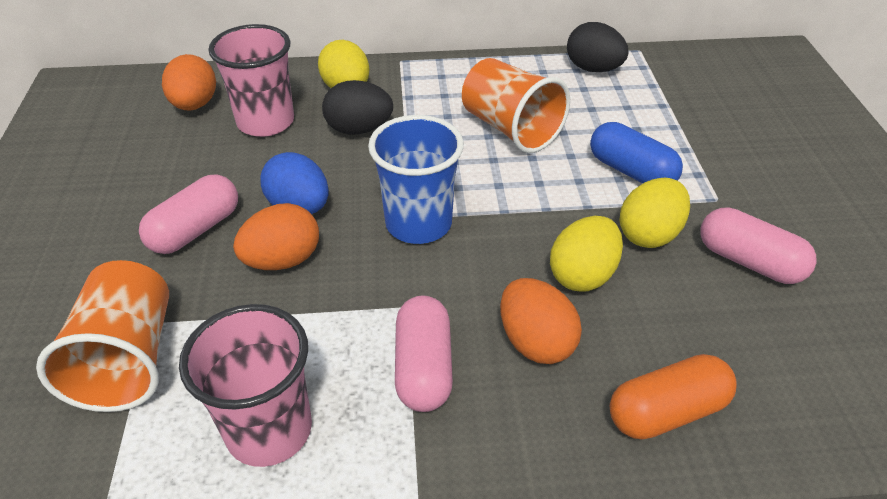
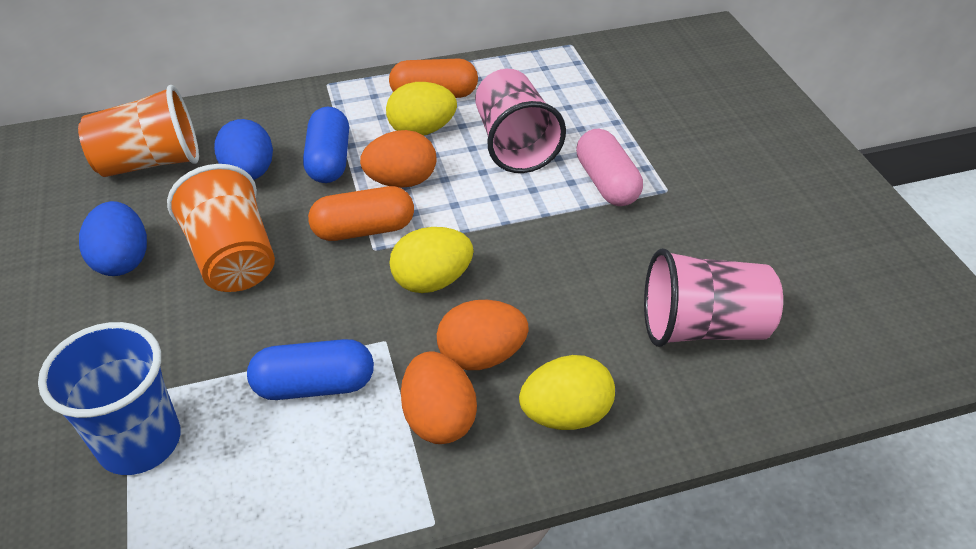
black egg: [322,80,393,135] [567,22,628,72] = 2 -> none = 0
blue capsule: [590,122,683,183] = 1 -> [247,339,374,400] [303,107,349,183] = 2
blue egg: [260,152,329,214] = 1 -> [79,201,147,276] [214,119,273,180] = 2
orange capsule: [610,354,737,440] = 1 -> [308,186,414,241] [389,59,478,98] = 2
pink capsule: [139,175,238,254] [395,295,453,412] [701,207,816,284] = 3 -> [576,129,643,206] = 1

